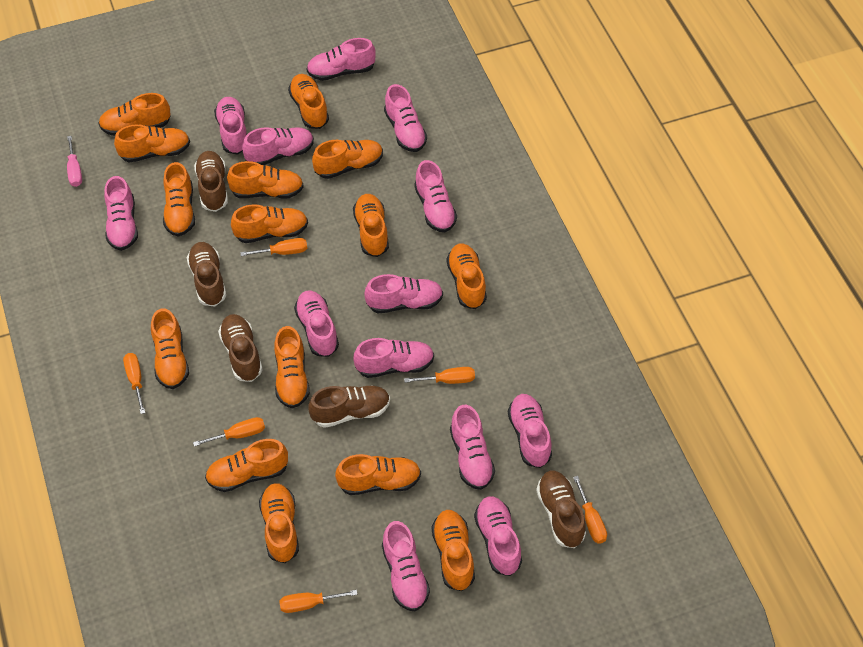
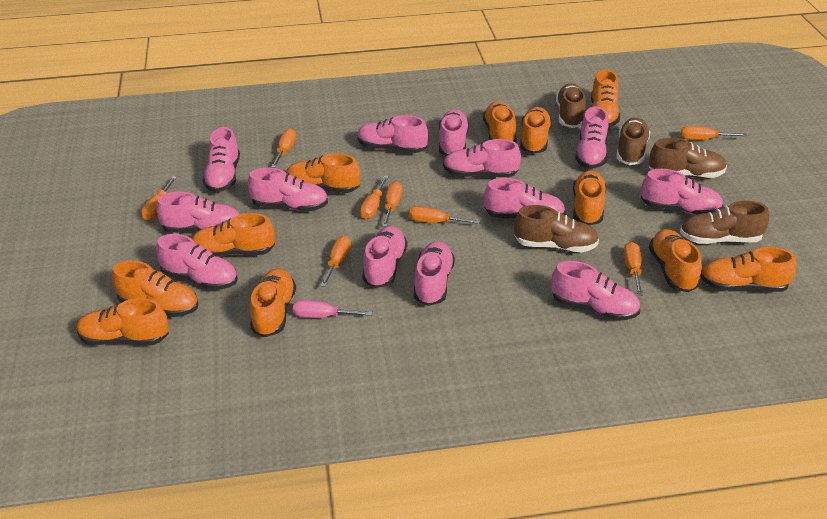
orange screwdriver: [123,353,145,414] [193,417,265,446] [240,238,307,256] [279,590,357,613] [404,367,475,384] [573,476,607,544] = 6 -> [141,176,177,220] [271,129,296,168] [321,236,351,287] [360,175,389,219] [382,182,402,227] [409,206,480,224] [624,242,643,295] [681,126,747,140] = 8
orange shoe: [99,93,171,136] [114,124,190,163] [151,308,189,389] [163,162,195,237] [205,439,288,492] [227,161,304,199] [231,204,308,243] [259,483,299,563] [274,326,310,408] [288,74,329,129] [312,140,383,179] [335,454,421,495] [353,194,389,257] [431,510,475,591] [446,244,487,309] = 15 -> [77,298,169,345] [112,261,199,317] [192,213,275,257] [250,268,296,337] [286,153,360,193] [483,102,517,143] [520,107,552,154] [573,171,606,225] [591,70,620,127] [649,229,702,292] [700,247,797,292] = 11

